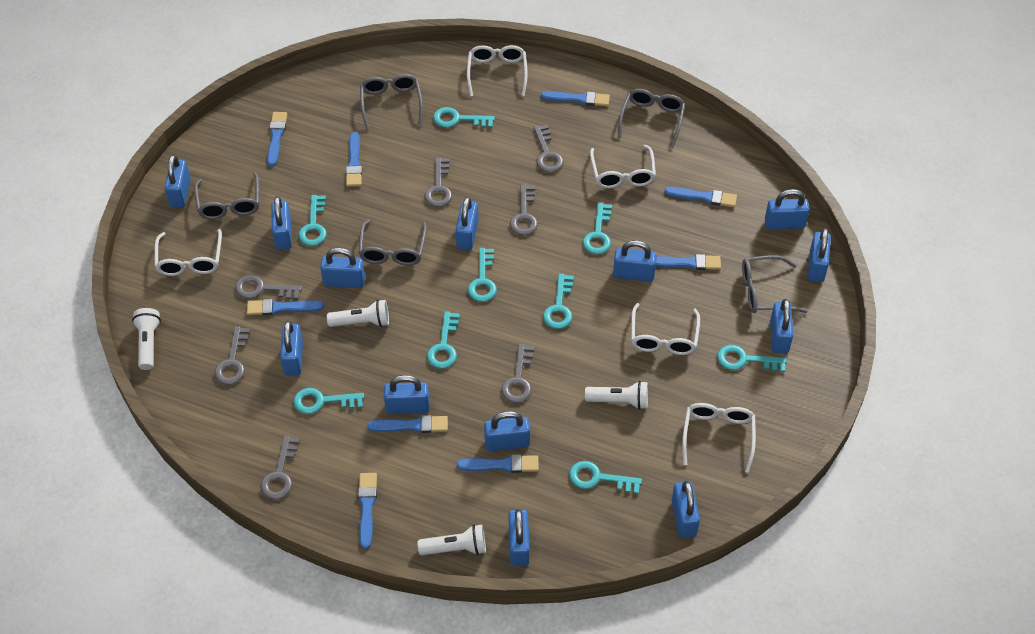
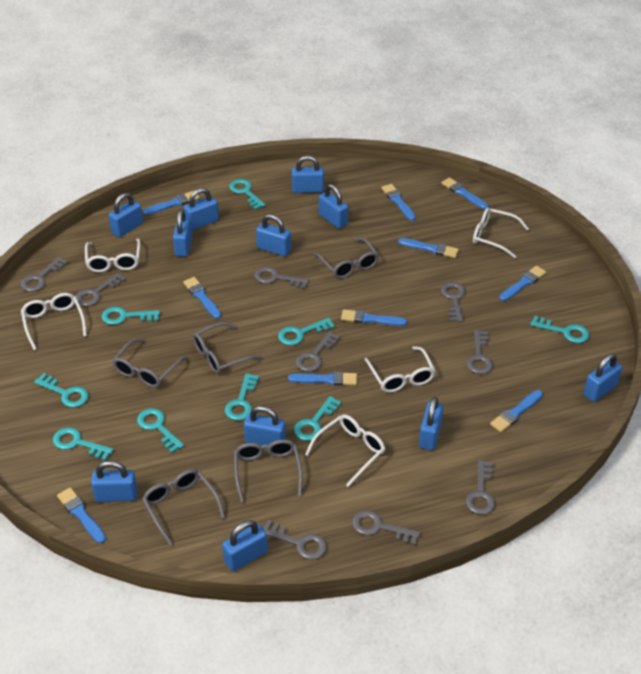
blue brush: [247,299,324,315] [267,112,287,167] [346,132,362,187] [358,473,377,549] [367,415,448,433] [457,455,539,473] [541,91,610,106] [656,254,721,270] [664,187,737,207] = 9 -> [57,487,106,543] [143,191,199,215] [183,277,221,319] [288,372,357,386] [341,310,407,326] [381,184,416,221] [398,238,459,258] [441,177,488,210] [490,390,543,432] [499,266,546,301] = 10
blue padlock: [165,155,191,207] [271,196,292,250] [280,321,303,376] [320,248,365,288] [384,375,430,414] [456,197,478,250] [484,411,530,451] [509,509,530,566] [613,240,657,282] [672,481,700,538] [765,189,810,229] [770,299,793,353] [808,228,831,282] = 13 -> [91,461,137,502] [109,193,143,237] [173,210,193,257] [184,188,219,230] [222,520,268,571] [244,406,286,446] [256,214,291,257] [291,155,324,193] [319,184,348,229] [419,397,443,450] [584,354,622,402] = 11
grey key: [214,327,250,385] [235,275,302,299] [260,436,300,500] [425,157,452,207] [501,344,534,403] [510,184,538,235] [534,125,564,173] = 7 -> [21,257,68,292] [76,273,126,306] [254,266,309,289] [262,520,327,560] [295,331,340,372] [352,510,420,545] [441,282,466,322] [466,460,495,515] [467,330,493,374] = 9
white flashlight: [132,308,161,370] [327,300,389,327] [418,524,486,555] [585,381,648,410] = 4 -> none = 0

